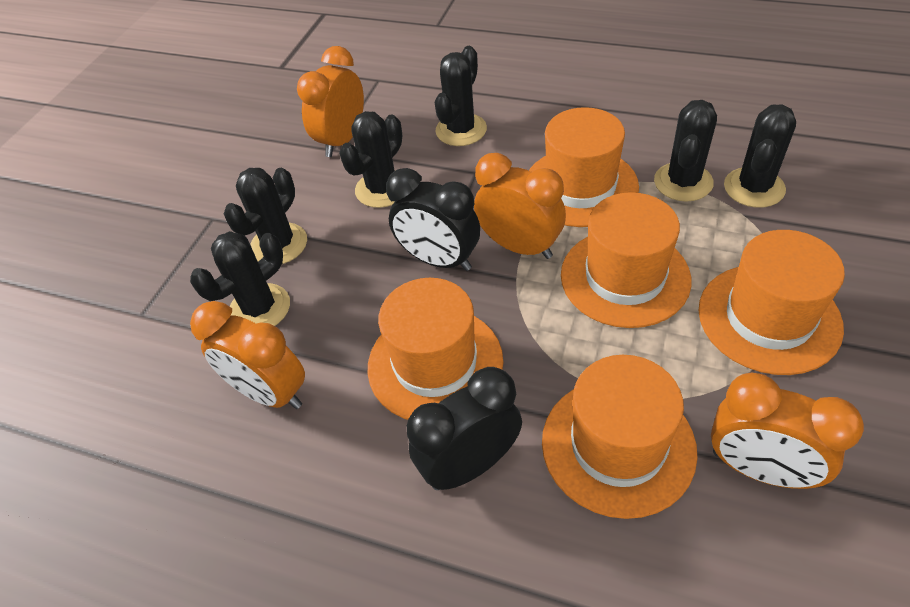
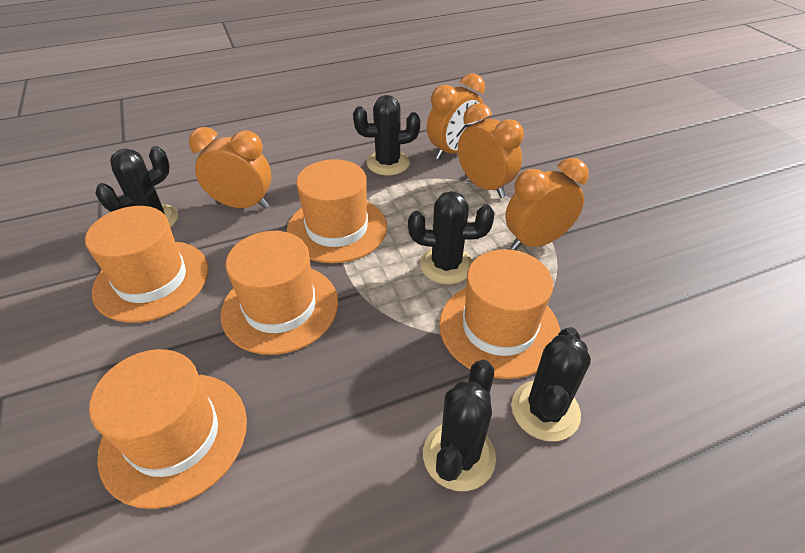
black cactus: [190,231,290,326] [224,168,307,264] [339,111,402,208] [435,46,487,146] [654,100,717,202] [724,104,796,208] = 6 -> [95,146,178,228] [353,95,420,175] [408,191,494,284] [423,360,496,491] [511,327,591,441] = 5
black clock: [386,168,480,271] [407,367,522,490] = 2 -> none = 0

